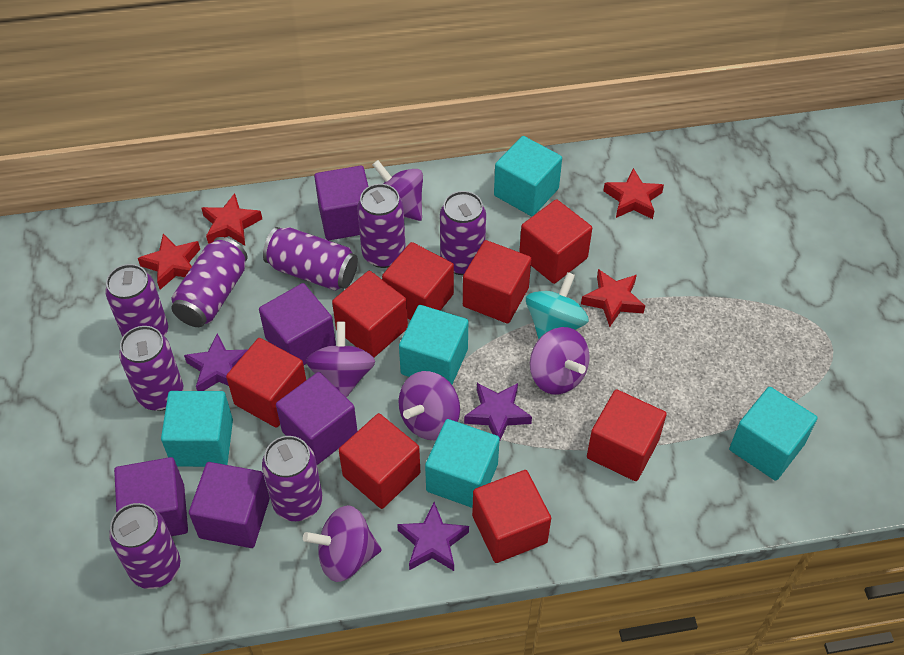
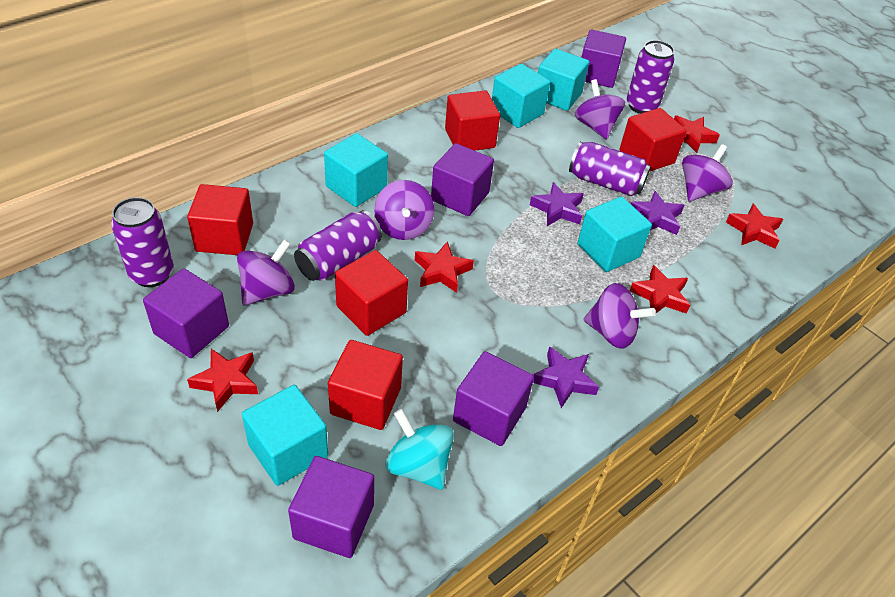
purple can: [105,264,168,337] [109,503,181,589] [119,326,183,411] [171,237,247,327] [262,436,323,521] [263,227,358,290] [357,184,406,268] [440,191,486,275] = 8 -> [111,197,174,287] [294,210,382,281] [569,141,651,196] [627,40,674,114] = 4
red cube: [226,338,306,428] [332,271,408,357] [339,413,420,509] [382,242,454,320] [463,240,531,324] [472,470,551,563] [519,199,592,284] [587,389,667,481] = 8 -> [187,184,253,255] [328,340,403,430] [335,250,408,336] [445,90,500,151] [620,108,687,172] = 5
red star: [138,234,200,290] [201,193,262,246] [581,269,645,327] [604,168,664,219] = 4 -> [187,349,258,412] [415,241,474,293] [630,265,690,317] [674,116,720,153] [726,204,783,249] = 5

